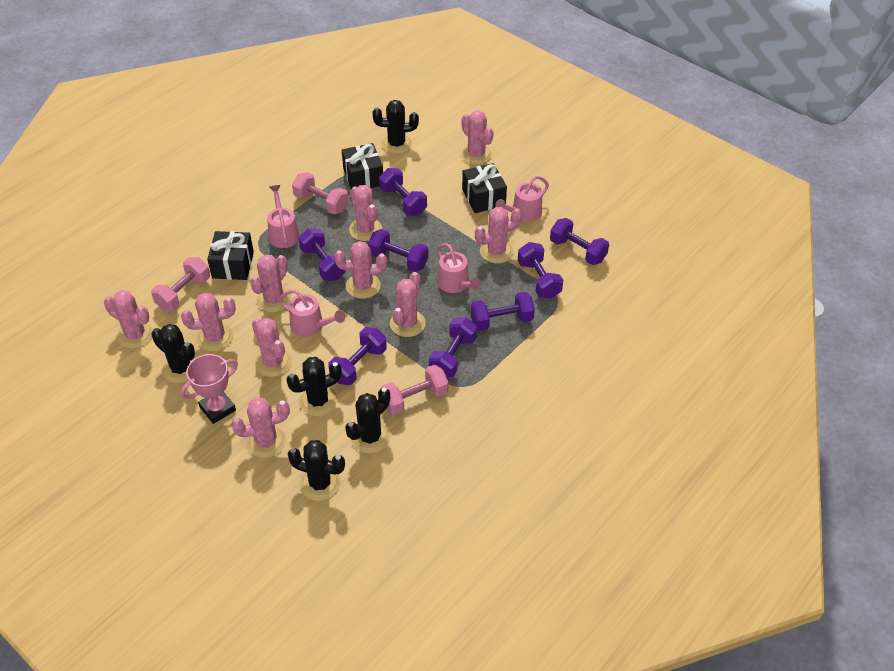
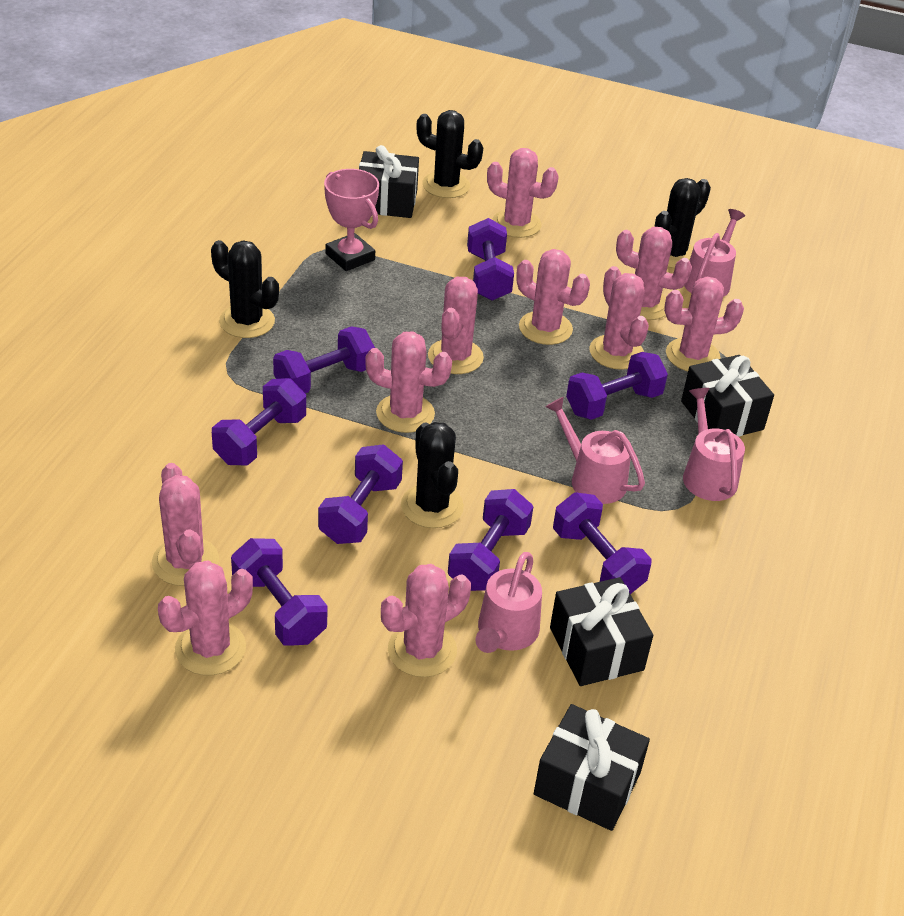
black cactus: [151,324,196,383] [286,357,342,416] [288,440,345,501] [345,388,390,454] [373,100,419,154] = 5 -> [211,240,279,338] [401,422,464,528] [416,110,483,198] [654,178,711,268] = 4
black gift: [207,231,254,280] [342,143,383,189] [462,163,507,213] = 3 -> [359,145,419,218] [534,704,650,831] [550,577,653,686] [681,355,774,437] = 4
pink dumbbell: [151,257,210,311] [292,172,348,215] [381,364,449,415] = 3 -> none = 0

